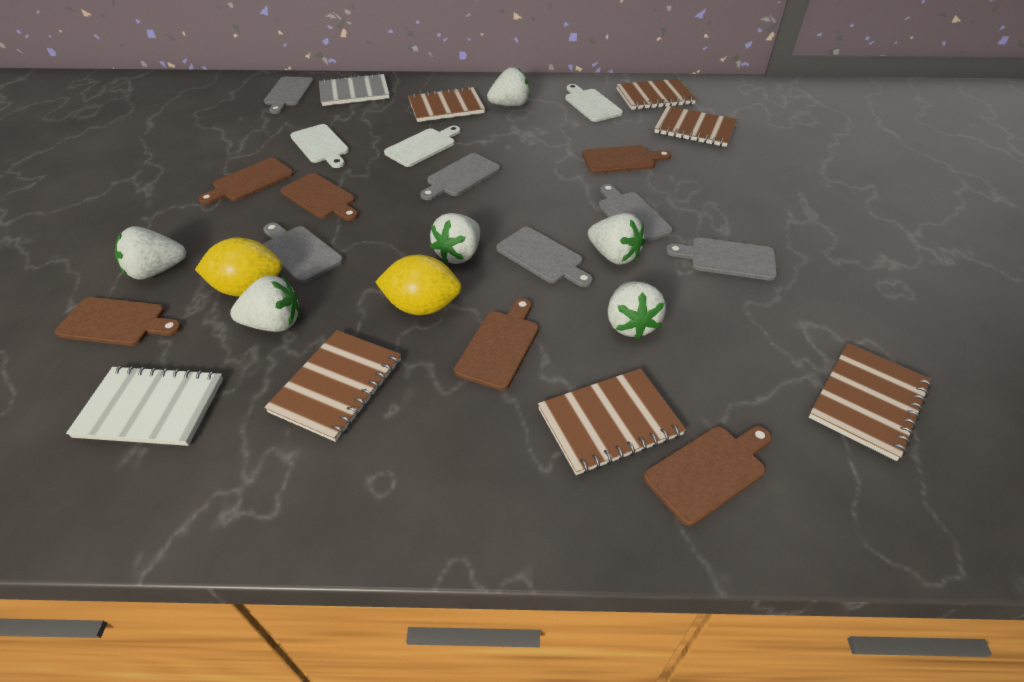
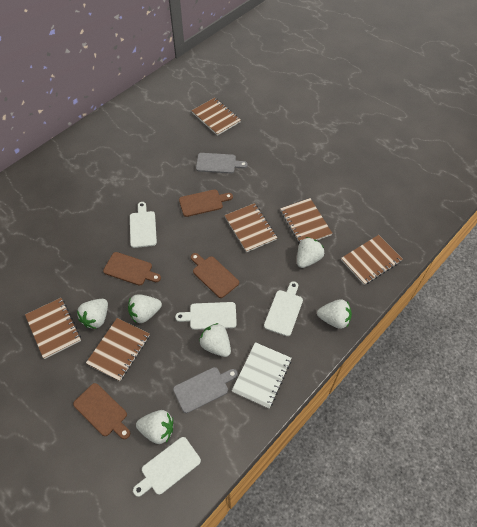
brown cutting board: [55,297,182,346] [199,158,294,205] [280,173,358,221] [454,298,539,390] [582,145,671,174] [644,426,772,526] = 6 -> [73,383,130,439] [103,252,161,286] [179,189,233,217] [191,253,239,298] = 4
grey cutting board: [263,223,343,283] [264,77,314,114] [420,153,500,200] [496,227,593,287] [599,184,673,242] [666,237,777,281] = 6 -> [173,367,238,413] [196,153,248,173] = 2
grey notebook: [319,73,390,106] = 1 -> none = 0
white cutting board: [290,124,349,168] [384,126,461,167] [565,84,623,122] = 3 -> [130,202,157,248] [133,437,201,497] [175,302,237,330] [264,281,303,336] = 4
yellow lemon: [195,237,282,296] [375,255,462,315] = 2 -> none = 0

